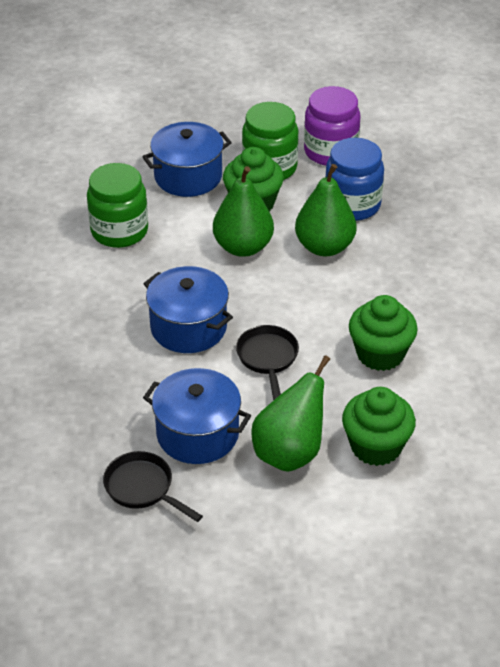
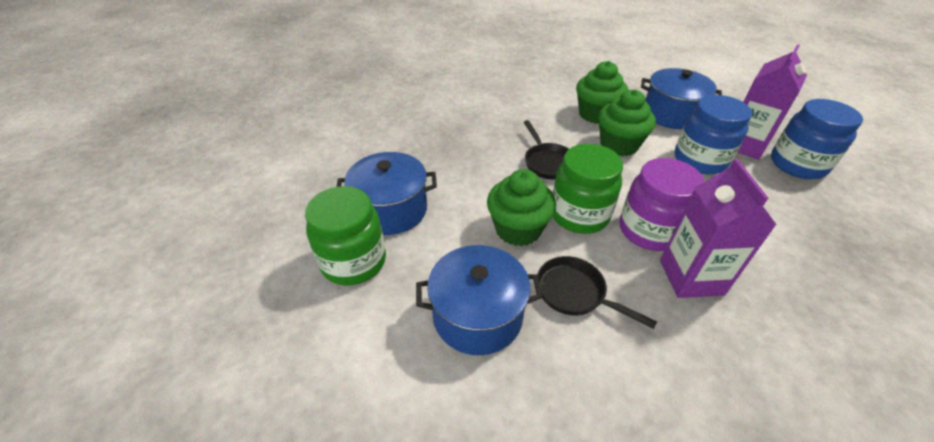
blue jar: [325,138,384,221] = 1 -> [675,95,752,174] [771,99,863,179] = 2
green pear: [213,166,274,257] [251,355,330,472] [295,164,357,256] = 3 -> none = 0
purple carton: none = 0 -> [660,159,777,298] [737,44,807,160] = 2

